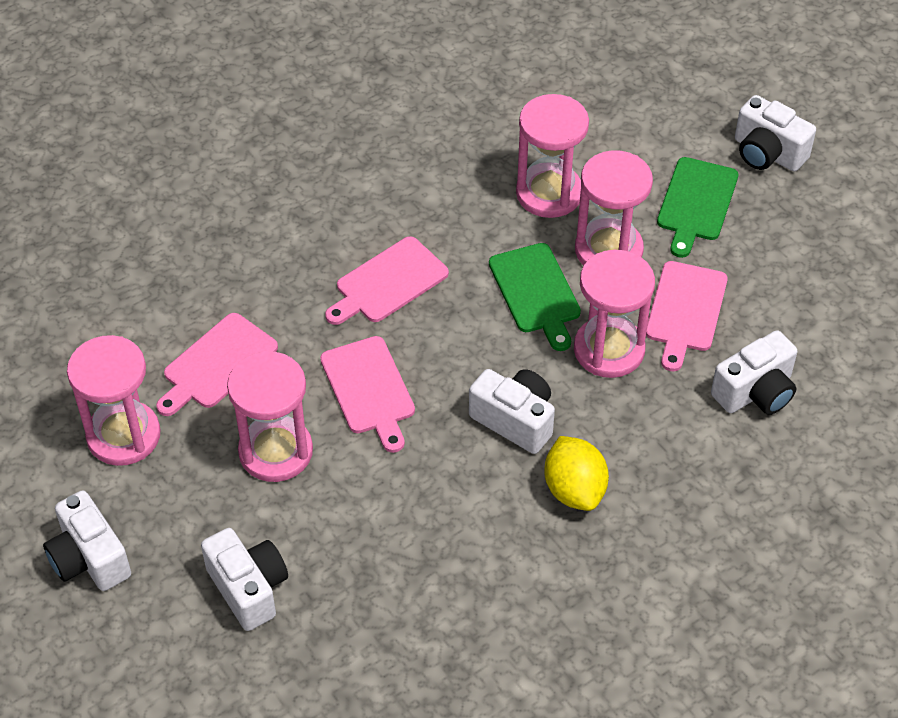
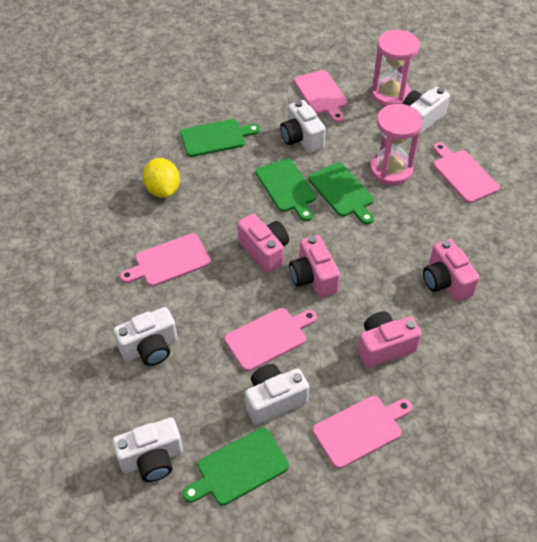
green cutting board: [489,243,581,351] [657,157,738,258] = 2 -> [180,119,260,157] [183,428,289,505] [256,158,316,221] [309,163,374,225] = 4
pink camera: none = 0 -> [237,214,289,273] [289,235,340,298] [357,311,422,368] [423,239,480,302] = 4
pink cutting board: [156,313,278,416] [320,336,415,453] [325,236,449,325] [646,261,728,371] = 4 -> [120,233,211,287] [224,308,317,371] [294,70,348,122] [313,396,412,469] [433,143,500,203] = 5
pink hourglass: [67,335,161,466] [227,351,313,482] [516,94,589,218] [574,250,655,378] [575,150,653,266] = 5 -> [370,104,423,185] [371,30,420,106] = 2

